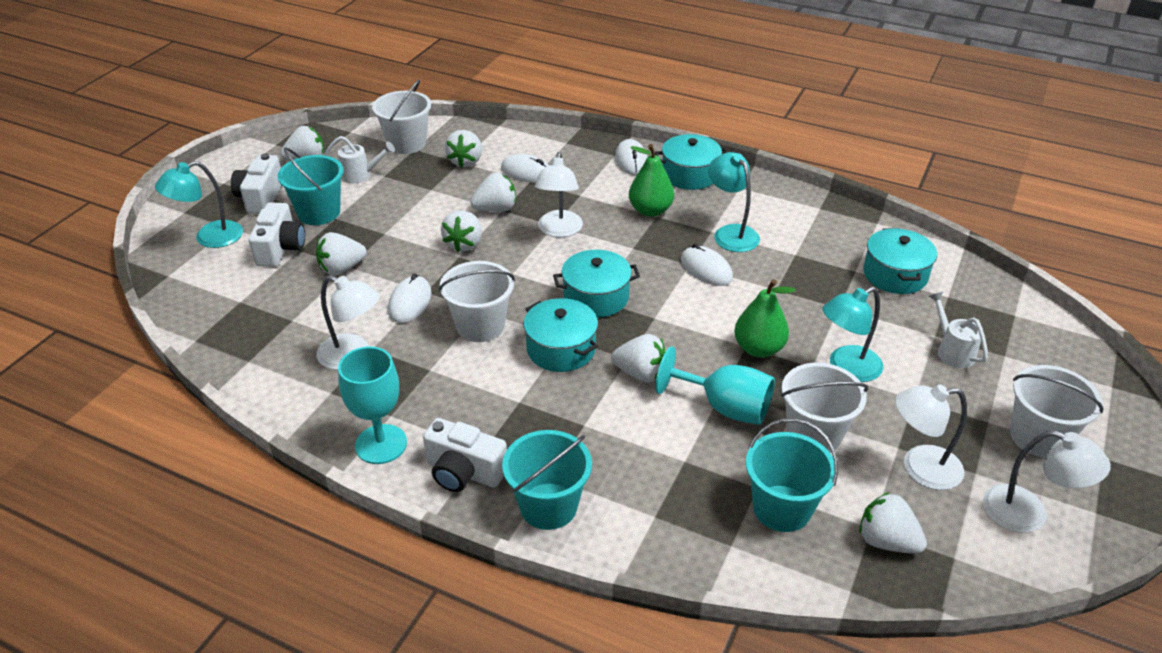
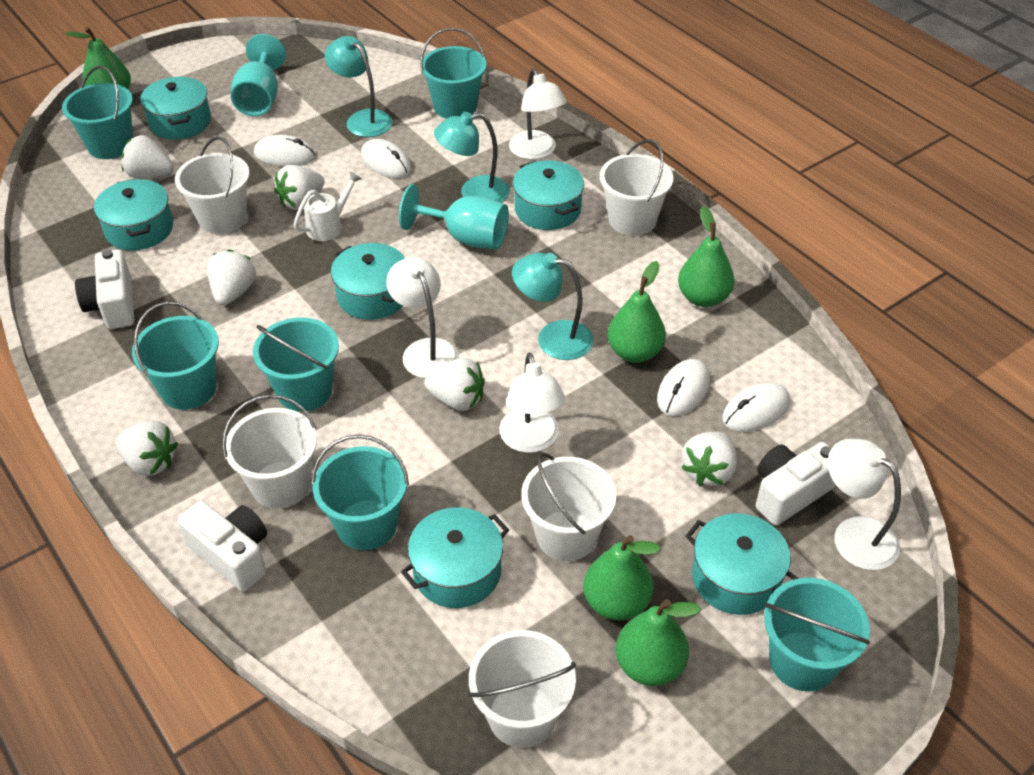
green pear: [629,144,674,217] [734,279,795,358] = 2 -> [65,27,131,89] [583,535,661,620] [607,261,666,363] [616,599,701,686] [678,206,734,307] = 5
turquoise bucket: [278,148,344,225] [502,430,592,530] [746,418,838,532] = 3 -> [62,66,133,159] [132,302,219,410] [253,318,339,412] [311,434,409,550] [420,28,487,119] [764,578,870,692] = 6
turquoise pot: [524,298,598,372] [553,250,640,318] [654,134,727,190] [863,228,937,294] = 4 -> [94,179,173,251] [140,77,211,140] [331,243,405,320] [401,507,509,608] [513,160,584,230] [686,513,799,615] = 6
white bucket: [372,80,431,154] [439,261,515,342] [781,363,868,453] [1010,365,1104,458] = 4 -> [175,136,250,234] [222,395,317,509] [469,630,576,748] [521,452,616,561] [600,139,673,236] = 5
white strawberry: [280,126,324,161] [316,232,367,275] [441,210,482,252] [445,130,482,168] [470,173,516,212] [611,334,666,383] [859,492,927,554] = 7 -> [115,421,178,476] [121,135,174,179] [207,249,256,305] [274,165,325,210] [424,358,485,411] [681,432,737,486] = 6
white watering can: [324,136,395,183] [929,292,988,368] = 2 -> [294,171,362,241] = 1

